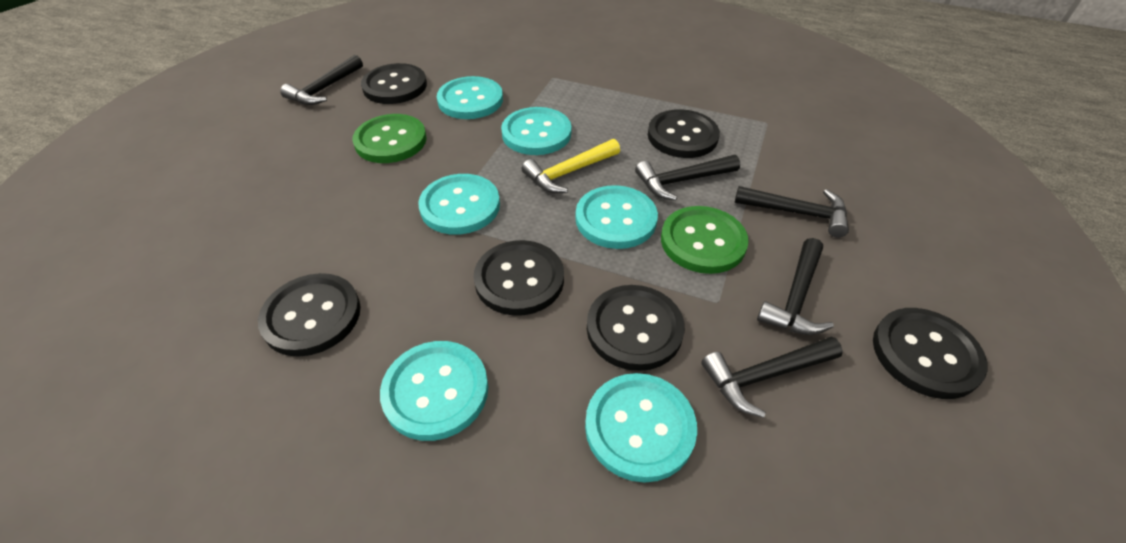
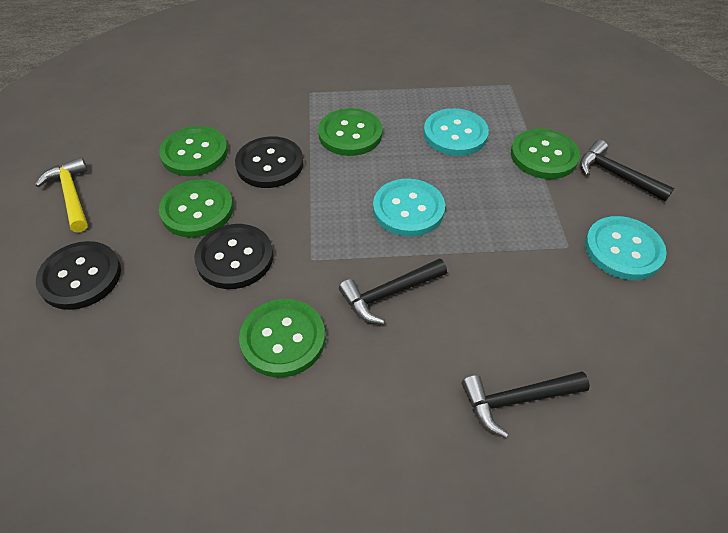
black button: [258,273,361,357] [361,63,427,104] [473,240,564,316] [587,285,685,371] [648,109,720,158] [873,308,988,399] = 6 -> [36,241,121,310] [194,224,273,289] [235,136,303,188] = 3
black hammer: [280,55,363,105] [635,155,740,201] [701,337,843,418] [735,186,849,237] [757,238,834,335] = 5 -> [339,258,447,324] [462,371,590,438] [580,140,674,201] = 3
green button: [353,114,427,163] [661,206,749,274] = 2 -> [159,126,228,176] [159,179,234,237] [239,299,325,378] [318,108,383,156] [511,129,580,179] = 5
turquoise button: [380,341,488,441] [418,174,500,235] [437,76,503,119] [501,107,571,155] [576,185,658,249] [585,373,697,482] = 6 -> [373,178,445,237] [424,108,489,156] [585,216,667,280] = 3

